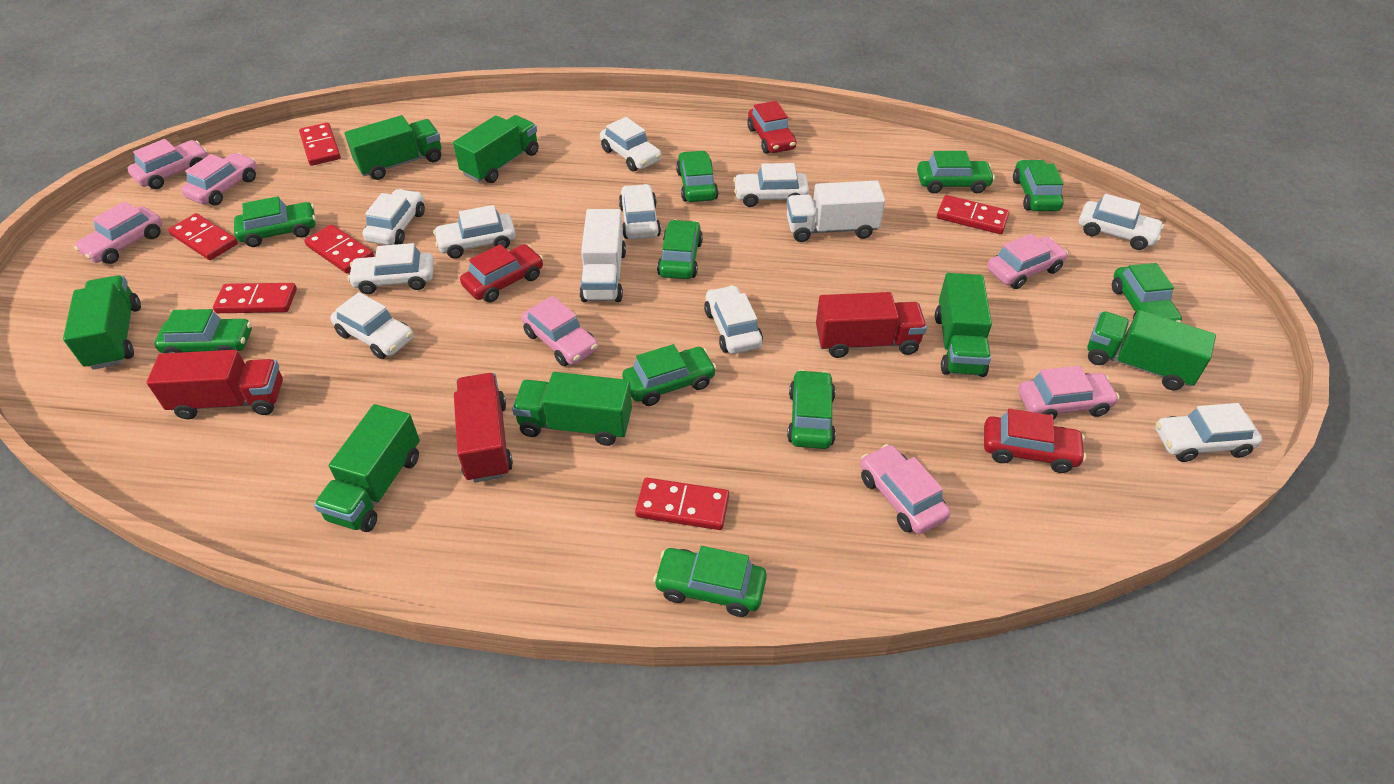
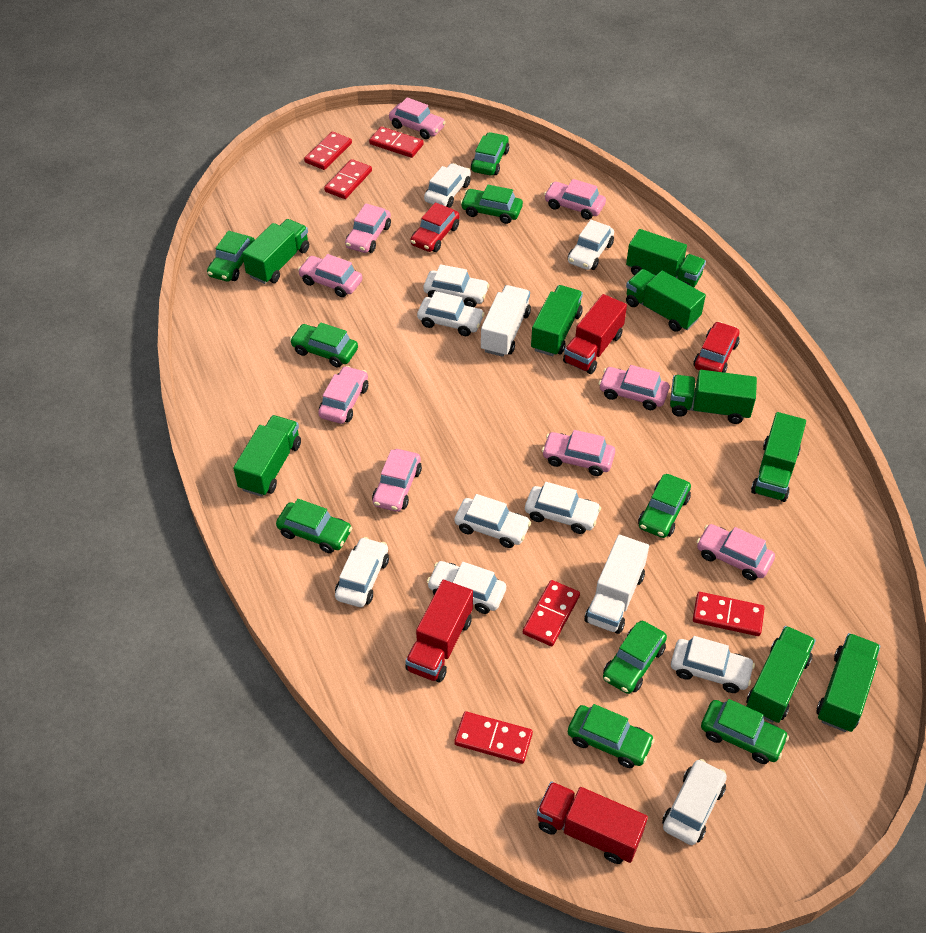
green car: [155,309,252,353] [234,196,316,247] [622,344,717,406] [653,546,767,617] [657,219,703,279] [676,150,718,202] [787,370,836,449] [917,151,995,193] [1013,160,1064,211] [1112,263,1182,323] = 10 -> [207,231,255,282] [276,499,352,553] [290,322,358,368] [460,185,523,224] [471,132,509,175] [568,704,655,768] [603,621,667,694] [638,474,691,538] [701,699,789,764] = 9
green truck: [63,275,141,370] [314,404,420,532] [345,115,442,180] [453,115,539,183] [512,372,632,446] [935,273,992,377] [1087,310,1216,390] = 7 -> [233,415,301,497] [242,219,309,284] [531,285,583,356] [626,229,706,288] [626,269,706,332] [670,370,757,424] [746,626,816,723] [751,412,806,502] [816,633,880,732] = 9
pink car: [74,201,163,264] [127,139,208,189] [181,153,257,205] [521,296,598,366] [861,444,950,534] [987,234,1068,289] [1018,366,1119,420] = 7 -> [298,254,362,297] [318,366,368,424] [345,203,391,253] [372,449,422,512] [389,97,446,139] [542,430,615,476] [544,179,606,220] [599,365,669,410] [697,524,775,580] = 9
red car: [460,244,543,302] [747,101,796,154] [984,409,1086,473] = 3 -> [410,203,460,252] [694,321,740,373] = 2

